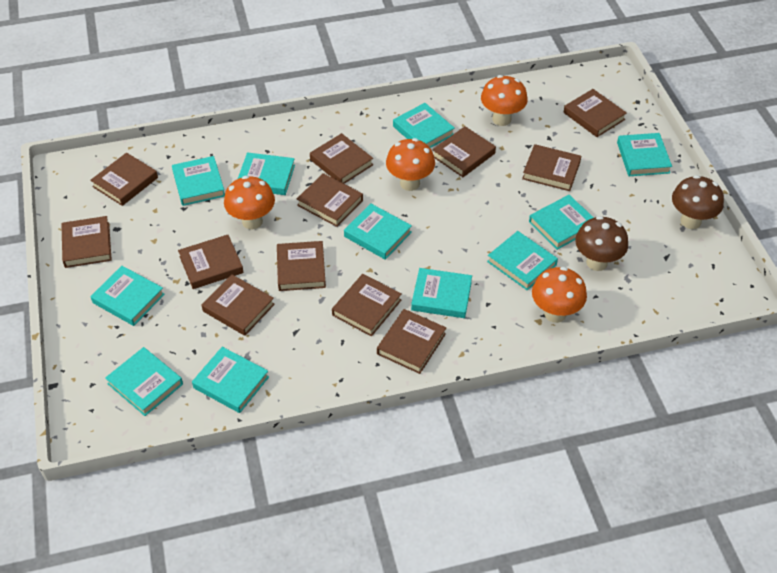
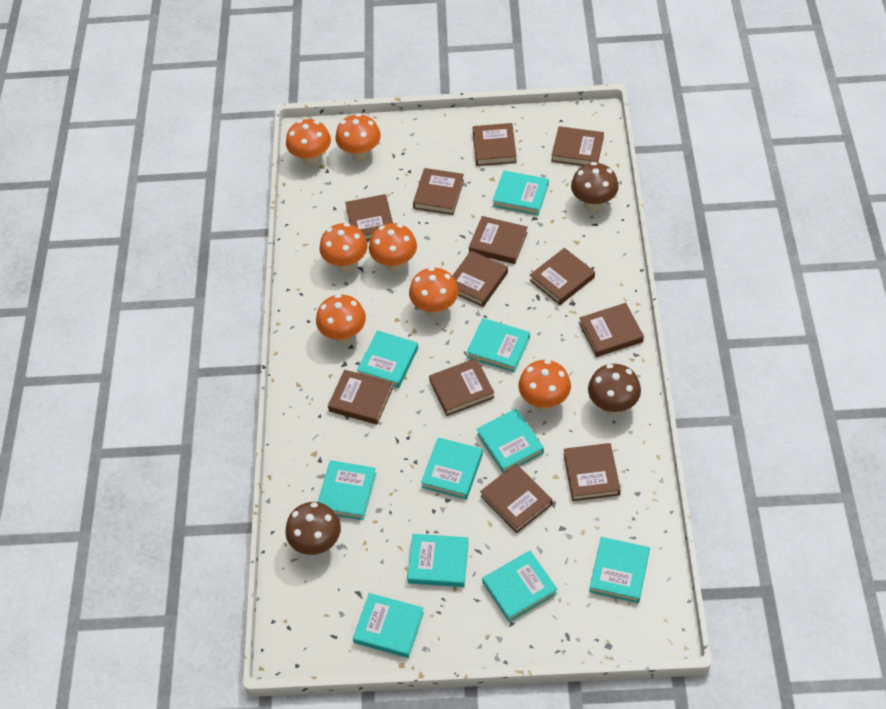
brown mushroom: [575,216,628,271] [672,175,724,229] = 2 -> [285,502,341,555] [571,162,619,212] [588,364,641,415] = 3
orange mushroom: [224,176,275,229] [386,138,435,191] [481,75,528,126] [532,267,587,323] = 4 -> [286,119,331,167] [316,294,366,345] [319,223,368,273] [335,113,381,162] [369,223,417,273] [409,267,459,318] [518,360,571,411] = 7
turquoise book: [90,266,165,326] [105,347,183,416] [172,156,225,206] [192,347,269,413] [238,152,295,195] [344,204,412,260] [393,103,455,148] [411,268,472,318] [487,231,558,290] [529,195,594,250] [617,133,672,176] = 11 -> [318,460,376,520] [353,593,424,658] [357,331,418,388] [407,534,469,587] [421,437,483,499] [467,318,530,372] [476,409,544,473] [482,551,557,622] [493,171,549,215] [589,537,650,603] = 10

